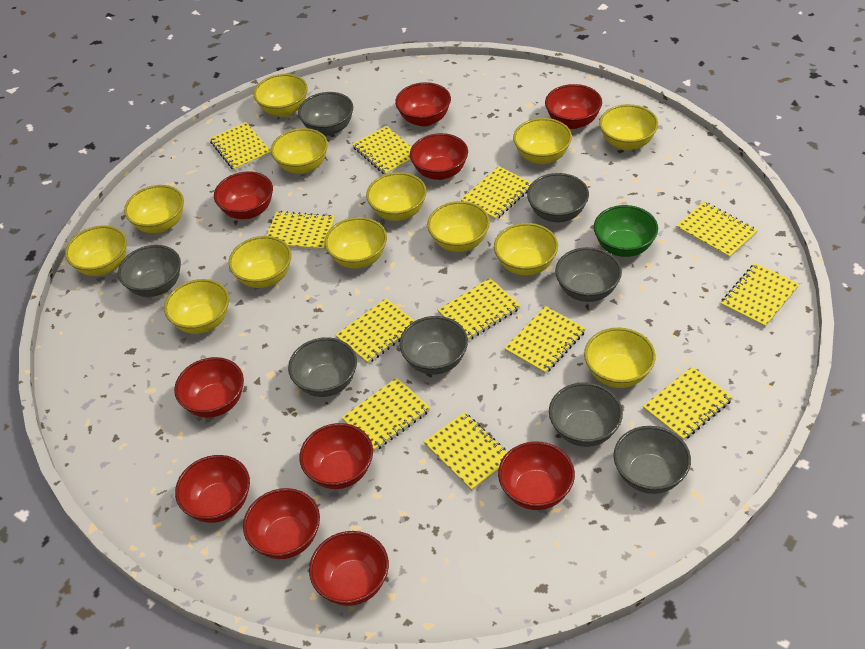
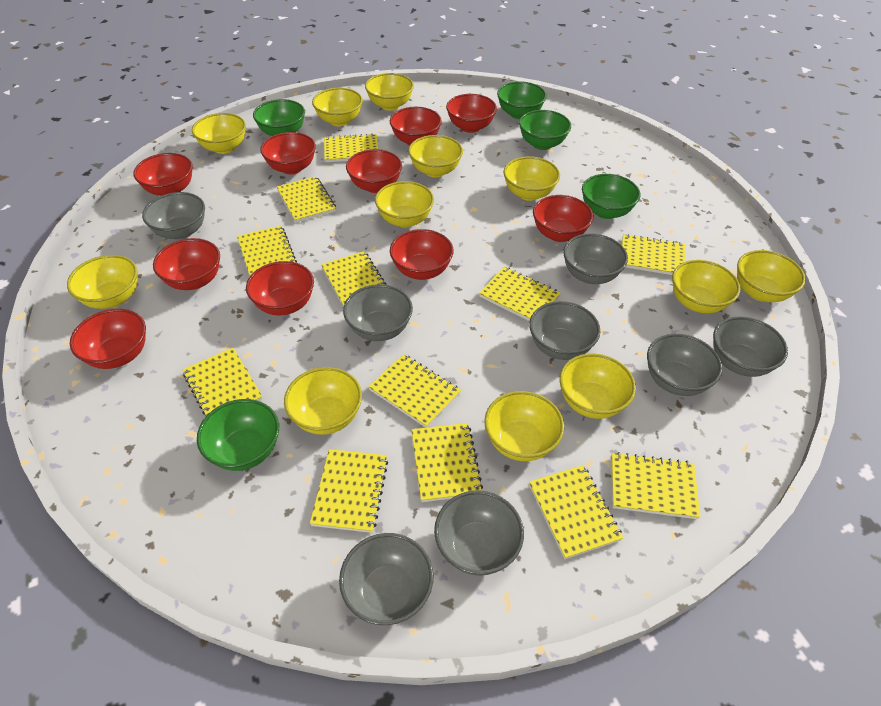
green bowl: [594,205,658,257] = 1 -> [197,399,279,471] [253,99,305,136] [497,81,547,120] [519,110,571,150] [582,174,641,219] = 5
yellow bowl: [65,225,127,276] [124,185,184,233] [164,279,229,334] [228,236,291,288] [253,74,308,117] [271,128,328,174] [324,217,387,269] [366,172,427,221] [427,201,490,252] [494,223,558,275] [513,118,572,164] [584,327,656,388] [599,104,658,150] = 13 -> [67,255,138,309] [192,113,246,154] [284,367,362,435] [312,88,363,126] [365,73,414,111] [375,181,434,228] [408,135,463,177] [484,391,564,461] [503,156,560,201] [559,353,636,419] [672,260,740,313] [737,250,806,302] = 12

